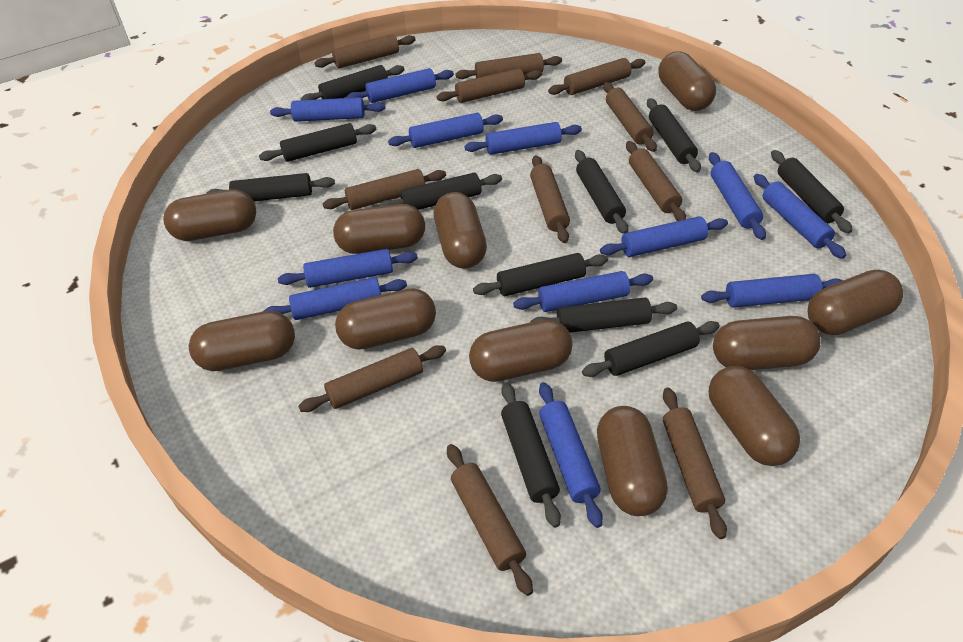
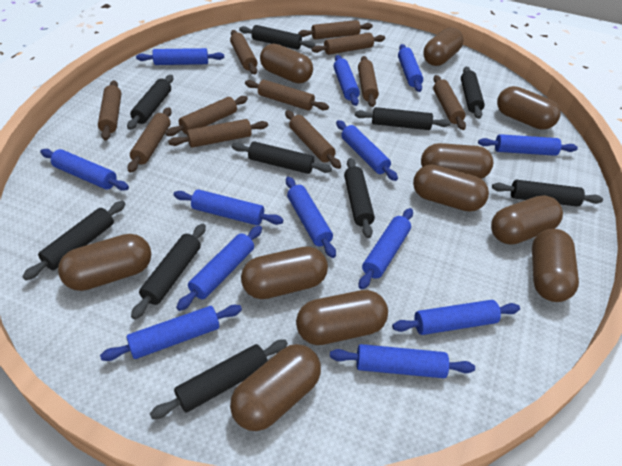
black rolling pin: [206,173,335,201] [259,123,376,162] [301,65,405,100] [378,173,502,210] [473,253,608,296] [501,382,561,528] [530,297,677,333] [575,150,629,234] [582,321,720,377] [647,98,701,172] [771,150,853,234] = 11 -> [23,201,125,280] [127,75,173,130] [131,224,206,319] [150,340,288,419] [232,141,332,174] [239,25,315,50] [344,158,375,238] [355,107,450,130] [461,66,485,119] [492,180,603,207] = 10
blue rolling pin: [264,277,407,320] [270,97,386,122] [278,249,418,288] [346,68,454,103] [388,113,503,148] [464,122,582,155] [513,271,653,312] [539,382,603,528] [600,216,728,257] [701,274,843,307] [709,152,766,240] [754,174,846,259] = 12 -> [40,149,129,191] [100,305,242,361] [136,48,224,65] [173,189,283,226] [176,225,262,311] [286,177,336,258] [330,344,475,378] [334,55,360,106] [336,120,398,181] [359,208,413,290] [392,300,520,335] [398,44,423,92] [478,134,578,156] = 13

